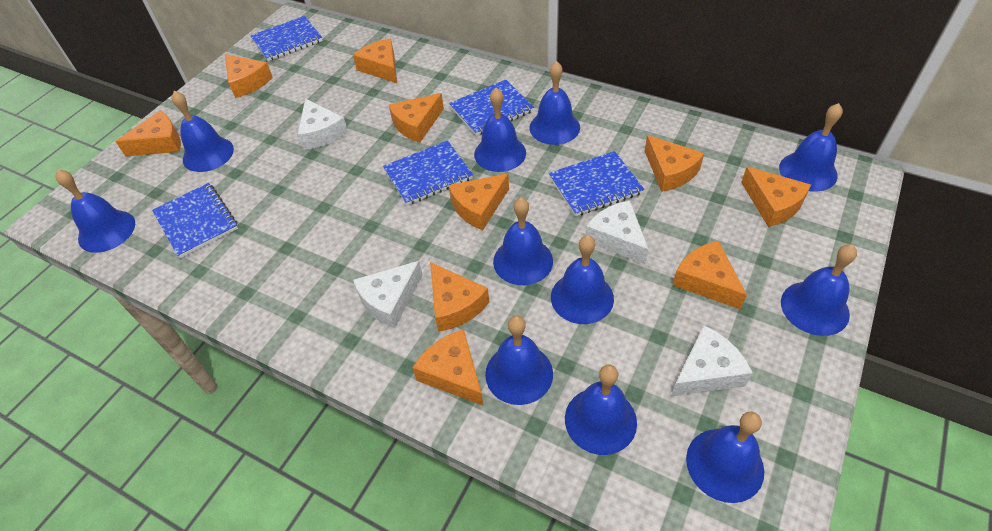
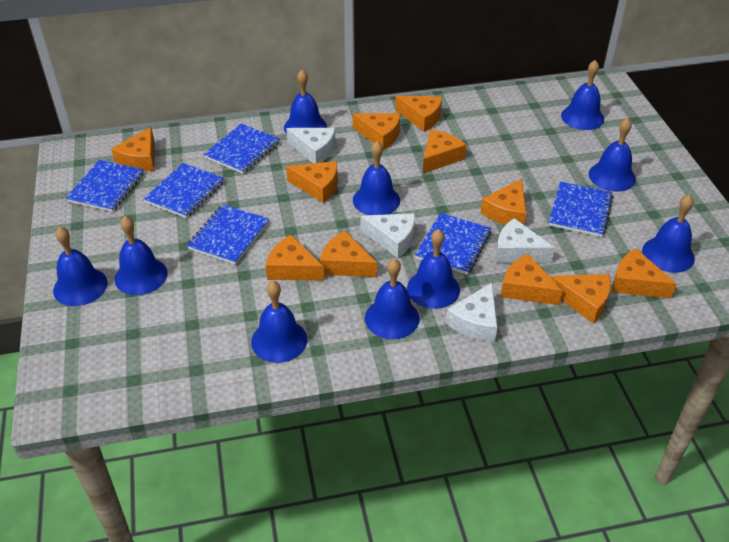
blue bell: [55,170,135,253] [171,91,234,172] [474,88,526,172] [485,315,553,405] [493,198,553,285] [530,61,580,145] [551,235,614,324] [565,364,637,455] [686,412,764,503] [779,103,843,192] [781,244,857,336] = 11 -> [53,227,107,306] [115,216,168,295] [251,281,307,363] [284,70,327,134] [353,141,400,215] [365,258,420,339] [407,229,460,309] [561,60,604,130] [589,118,636,192] [642,195,695,273] = 10
blue notebook: [152,183,238,258] [250,16,323,61] [383,140,473,205] [449,79,534,136] [549,151,644,216] = 5 -> [66,160,144,212] [143,163,224,218] [187,204,269,265] [203,124,280,174] [415,213,491,275] [549,181,613,237] = 6
orange cheese: [115,110,181,157] [225,54,273,98] [353,39,397,83] [389,93,444,143] [412,329,483,406] [430,262,489,332] [449,173,509,230] [645,135,704,192] [673,241,747,310] [741,167,811,227] = 10 -> [111,127,155,171] [266,235,324,281] [286,161,338,203] [320,231,377,277] [353,113,400,150] [395,95,442,132] [423,129,466,173] [481,179,526,225] [501,254,563,305] [551,274,611,324] [612,248,677,298] = 11

